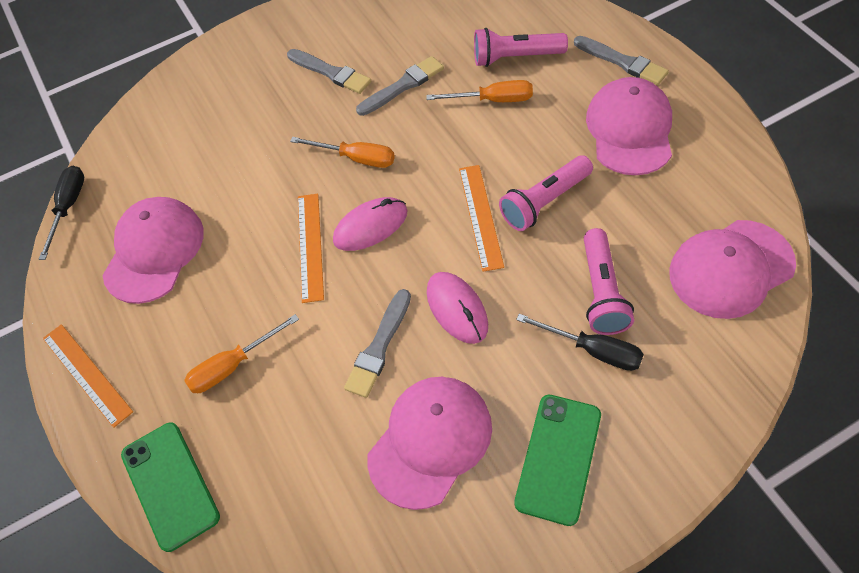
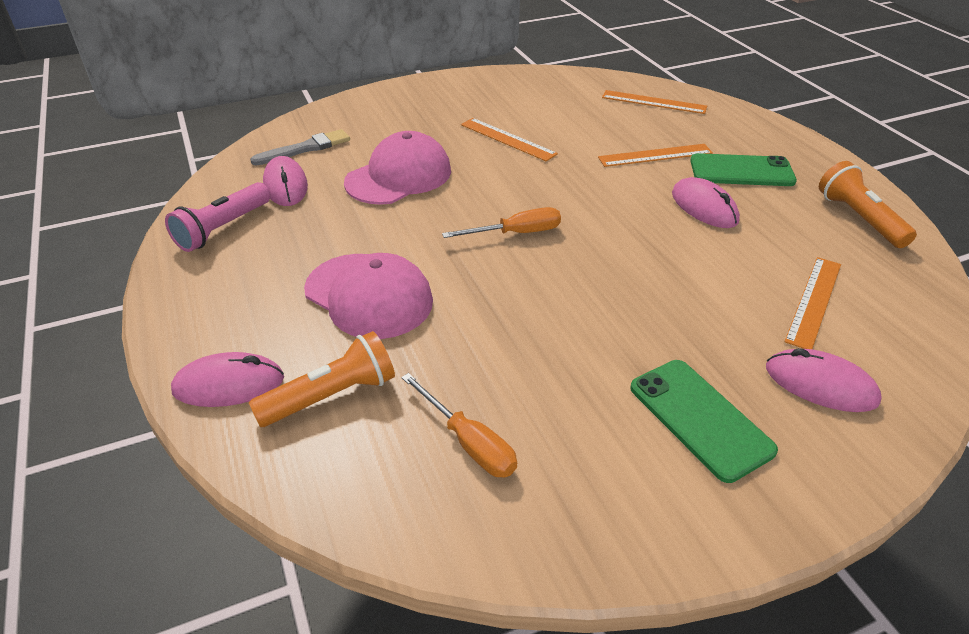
black screwdriver: [39,166,84,260] [516,314,644,371] = 2 -> none = 0
grey brush: [287,49,371,94] [344,289,411,398] [356,56,444,116] [574,36,669,85] = 4 -> [250,129,350,165] = 1
orange flashlight: none = 0 -> [249,331,395,427] [819,161,917,248] = 2
orange ruler: [43,324,133,428] [298,194,324,303] [459,165,504,272] = 3 -> [461,118,558,161] [598,144,713,167] [602,90,707,114] [784,257,841,349] = 4
orange screwdriver: [184,314,299,393] [290,137,395,168] [426,80,533,102] = 3 -> [401,373,517,478] [442,207,561,238] = 2
pink cap: [102,197,204,304] [367,377,492,510] [586,77,672,175] [669,220,796,319] = 4 -> [304,253,433,339] [344,131,451,205] = 2
pink flashlight: [474,28,568,67] [499,155,593,231] [584,228,634,335] = 3 -> [165,182,271,252] = 1
pink mouse: [333,197,408,251] [427,272,488,344] = 2 -> [171,352,284,407] [263,156,308,206] [672,177,740,228] [766,348,882,412] = 4

